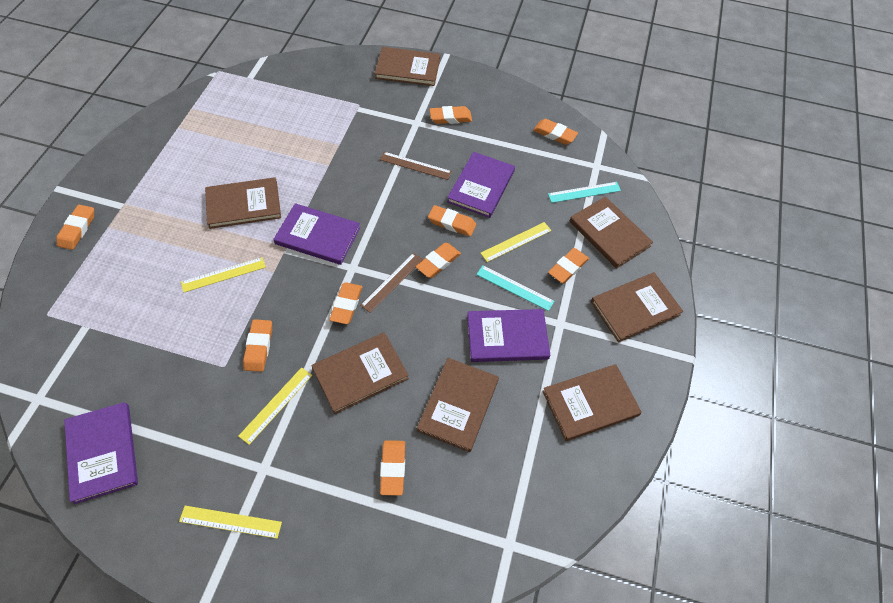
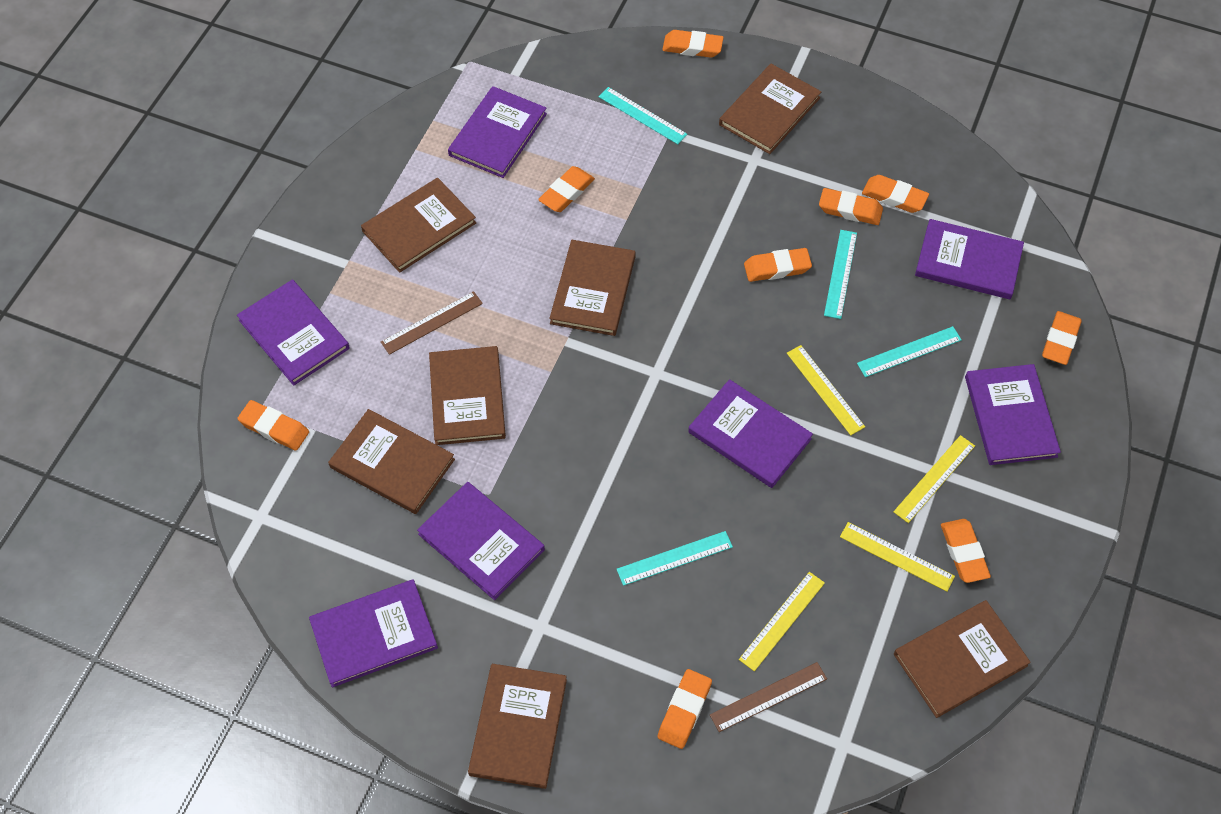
purple book: [64,402,138,504] [273,203,360,265] [447,152,515,218] [467,309,550,362] = 4 -> [237,279,350,386] [309,579,438,687] [417,482,545,600] [448,86,547,178] [688,379,813,488] [915,219,1024,299] [965,364,1061,465] = 7
turquoise ruler: [476,265,554,311] [548,182,621,203] = 2 -> [598,87,687,144] [617,531,733,586] [824,230,857,319] [857,326,962,377] = 4

